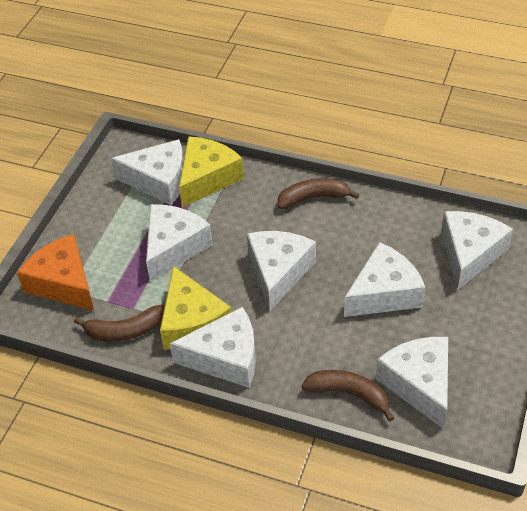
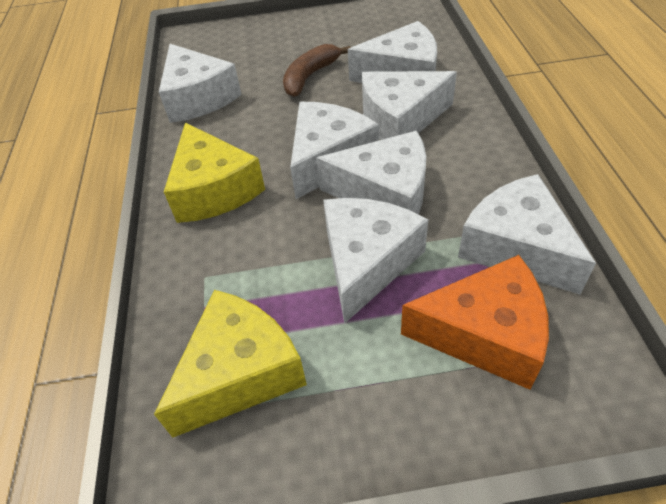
brown banana: [74,305,164,342] [278,178,359,209] [302,370,394,422] = 3 -> [283,44,351,97] = 1

